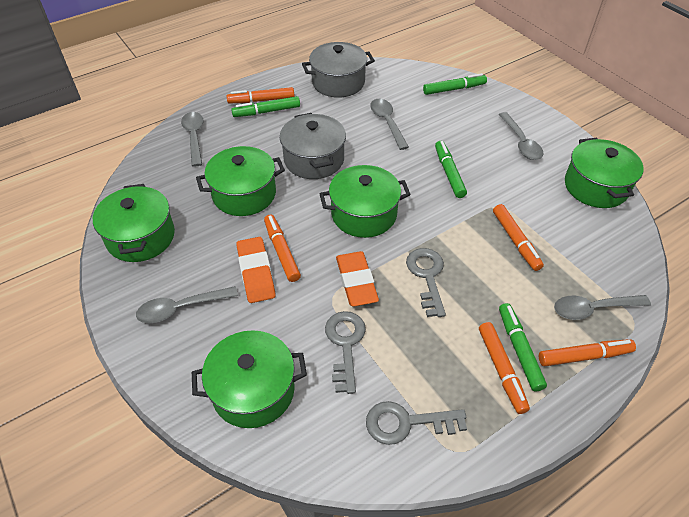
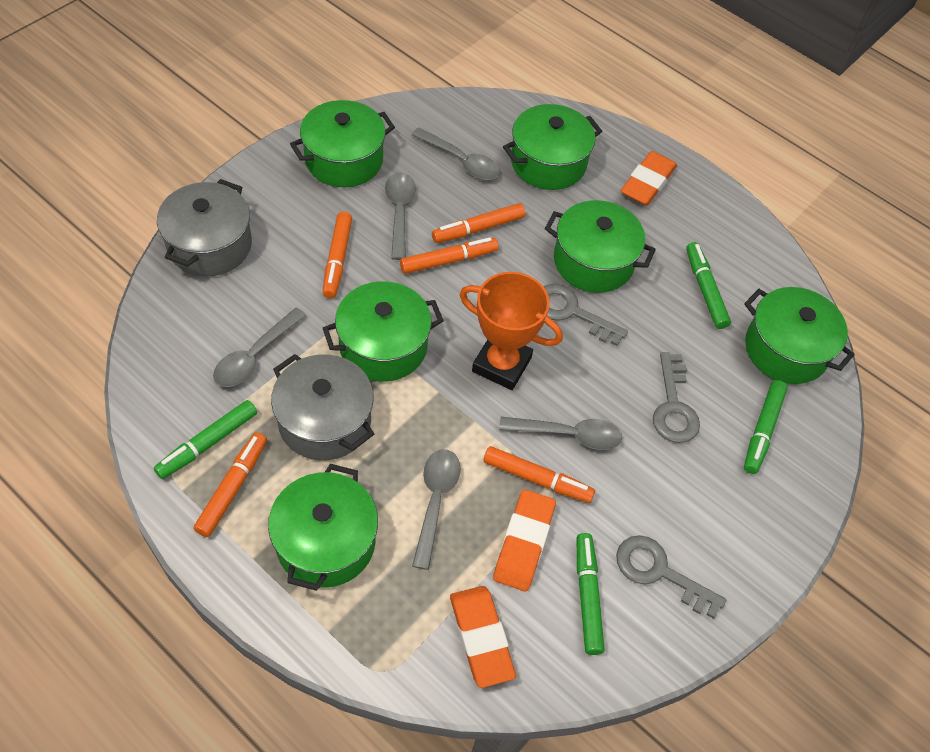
green pot: [93,184,175,262] [192,330,307,428] [196,146,285,216] [319,165,411,238] [565,138,644,208] = 5 -> [268,464,378,591] [290,100,395,187] [323,281,444,382] [503,104,602,190] [545,200,656,293] [744,287,855,384] = 6
orange eraser: [236,237,276,303] [336,251,379,307] = 2 -> [450,586,516,688] [493,489,556,591] [621,151,677,206] = 3
orange trophy: none = 0 -> [459,272,563,390] = 1

